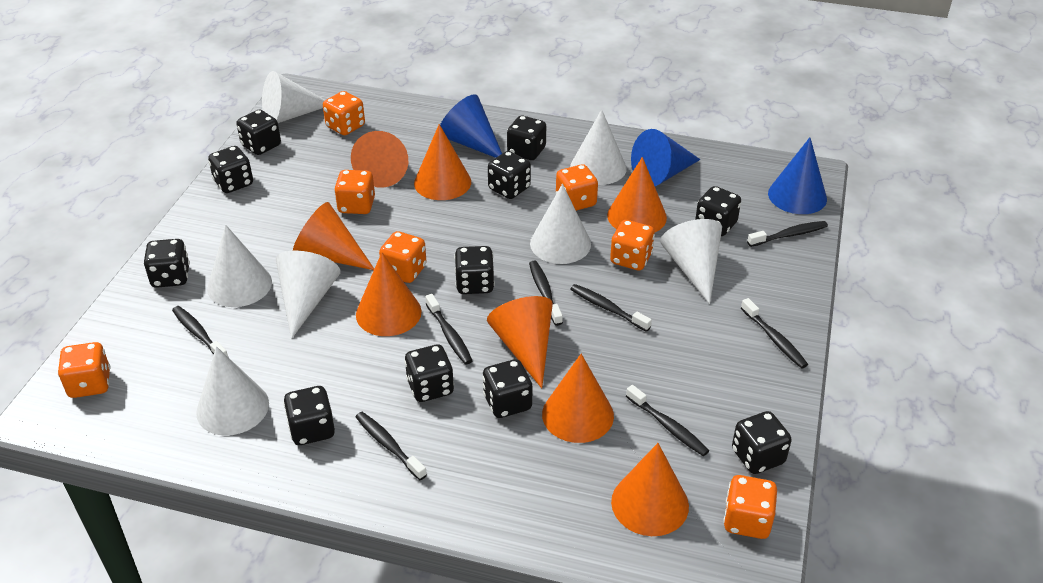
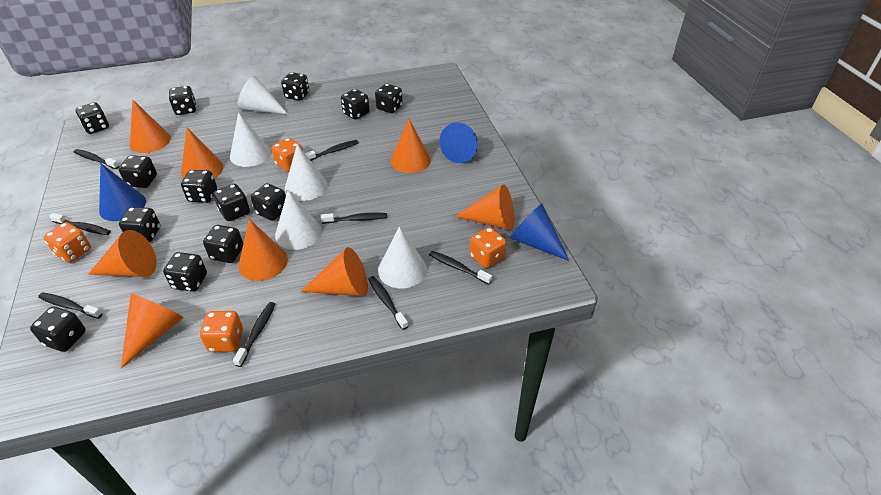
black dice: [144,239,190,288] [208,146,253,193] [236,109,281,155] [283,386,335,445] [404,344,454,402] [454,246,495,294] [482,359,532,418] [488,151,531,199] [507,116,546,160] [695,186,741,236] [732,411,792,474] = 11 -> [30,307,86,352] [75,102,109,134] [119,155,157,188] [119,207,160,242] [163,252,207,292] [169,86,196,115] [181,170,217,203] [203,225,243,263] [213,184,250,221] [251,183,286,221] [281,72,309,101] [341,89,370,120] [375,84,403,113] = 13
orange dice: [58,342,111,398] [323,91,365,135] [334,170,375,214] [379,231,427,283] [556,164,598,211] [610,220,655,270] [723,475,777,539] = 7 -> [44,222,91,263] [200,311,243,352] [271,138,303,172] [470,227,507,268] = 4
white cone: [196,346,269,436] [207,225,272,307] [262,71,325,123] [276,251,341,339] [530,184,591,264] [570,109,626,185] [660,219,722,304] = 7 -> [230,112,271,167] [237,76,288,115] [275,190,322,250] [285,144,328,201] [378,226,427,289] = 5

